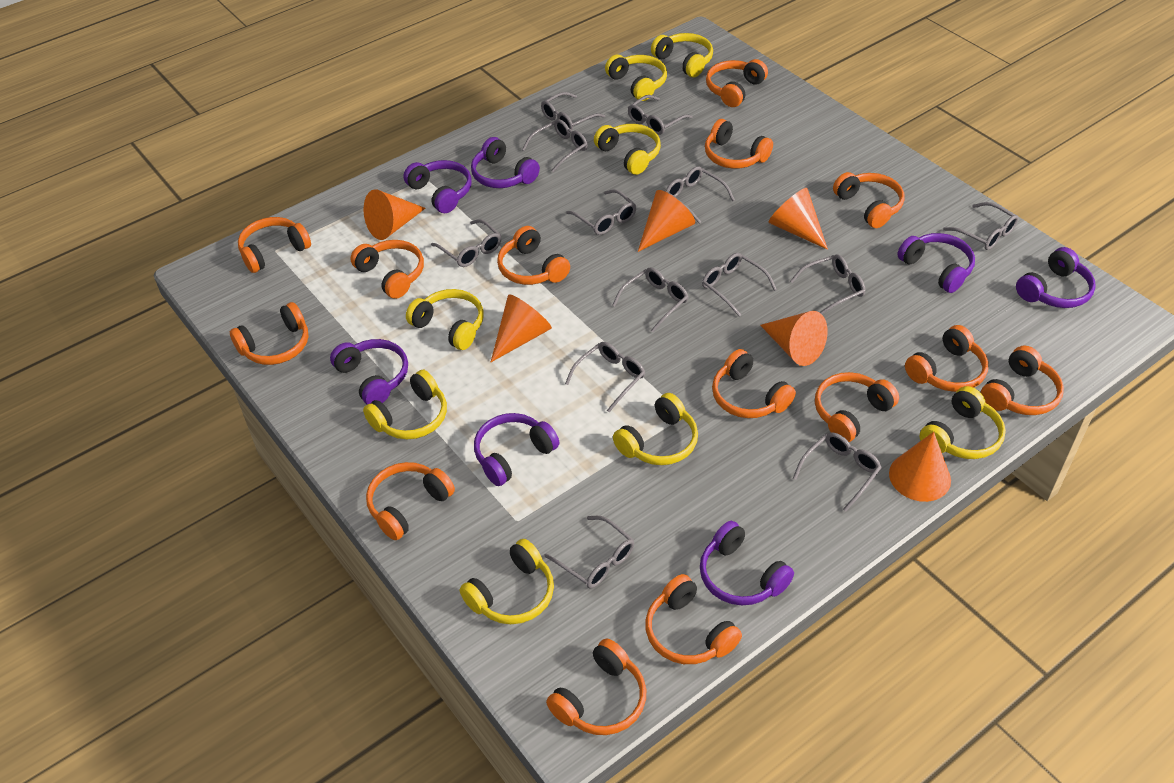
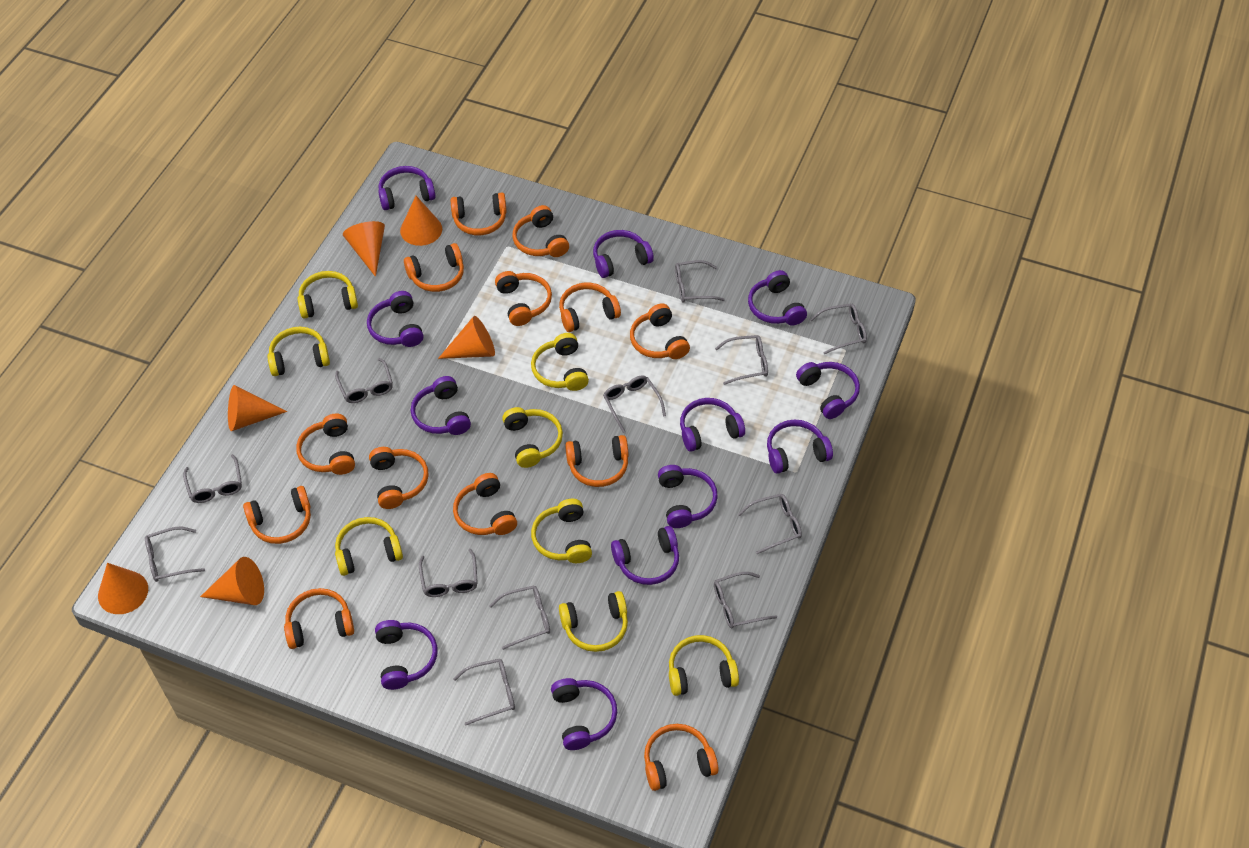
grey glasses: [431,219,501,267] [522,119,588,172] [541,92,605,130] [544,516,634,589] [565,342,645,412] [566,189,637,235] [612,267,688,332] [628,95,693,135] [666,166,735,224] [702,253,777,317] [790,254,865,314] [793,432,882,512] [943,202,1018,250] = 13 -> [145,527,205,582] [183,454,242,503] [335,358,393,403] [419,549,478,597] [453,659,515,725] [489,585,550,650] [603,375,666,433] [675,260,725,303] [714,572,777,628] [715,335,768,385] [738,494,802,554] [810,303,867,354] = 12
orange headphones: [230,302,309,365] [238,217,311,273] [350,240,424,299] [366,462,455,540] [497,226,570,285] [546,639,646,735] [645,574,742,664] [705,119,773,169] [706,59,768,107] [712,349,796,418] [815,372,899,442] [833,172,905,228] [905,325,988,392] [981,346,1064,415] = 14 -> [243,486,311,544] [284,588,354,649] [297,413,355,475] [369,447,428,509] [404,243,464,292] [450,193,507,235] [453,473,517,535] [495,271,552,326] [512,205,569,257] [559,283,621,332] [565,435,629,487] [630,303,690,359] [644,724,718,791] = 13
purple headphones: [330,339,408,404] [403,160,472,213] [471,137,540,188] [474,413,559,486] [700,521,794,605] [897,233,975,293] [1016,247,1096,308] = 7 -> [367,291,423,347] [375,620,437,690] [378,166,435,210] [411,376,471,435] [551,678,617,750] [593,230,654,278] [611,526,679,585] [658,465,718,528] [680,398,745,452] [748,270,807,325] [767,420,833,474] [796,362,860,419] = 12

